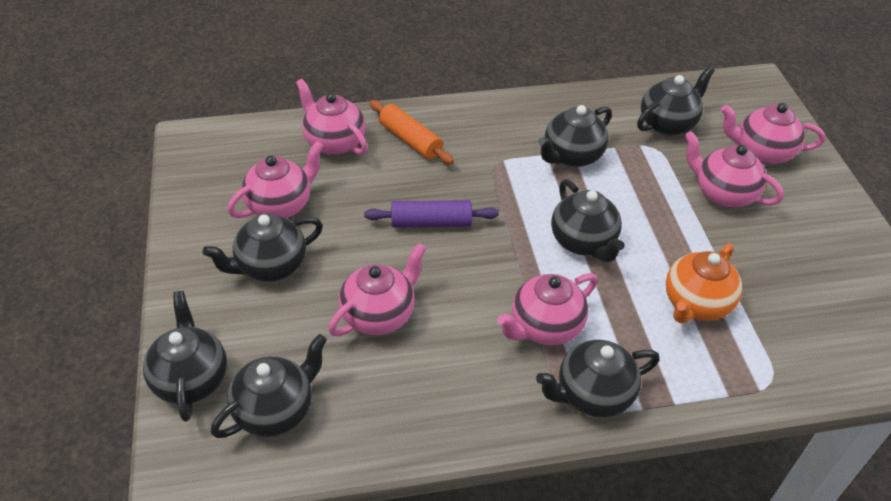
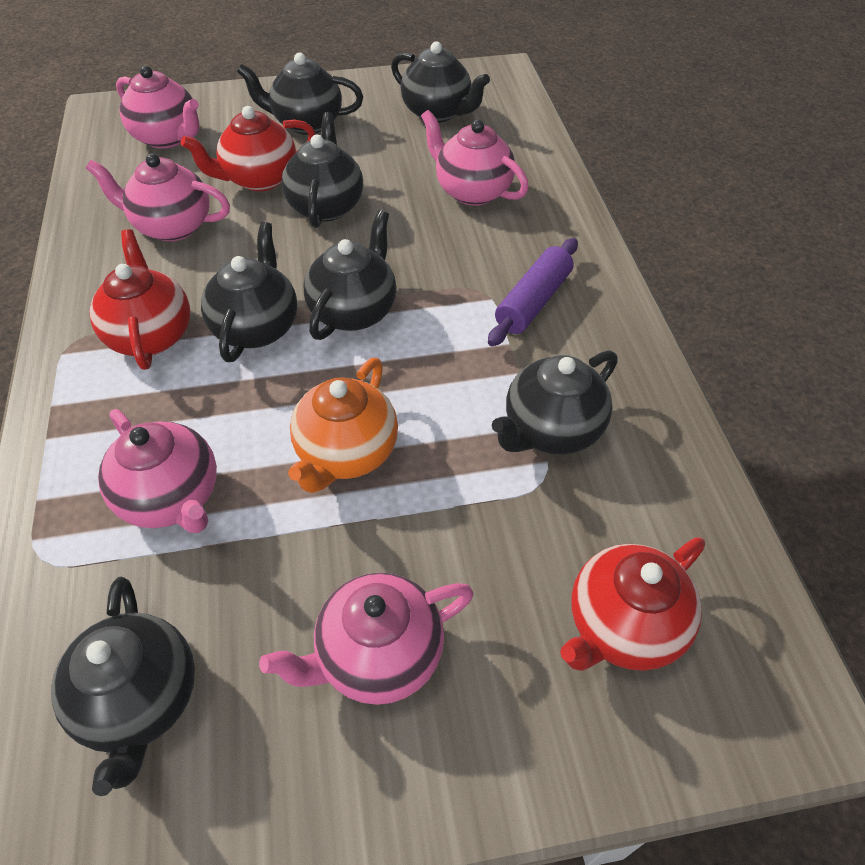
orange rolling pin: [370,100,454,164] = 1 -> none = 0
pink teapot: [228,141,324,218] [296,79,367,155] [328,243,426,336] [497,273,598,346] [684,131,784,208] [721,103,825,165] = 6 -> [86,153,230,241] [98,409,217,533] [116,65,199,149] [259,572,474,705] [421,110,529,206] = 5
red teapot: none = 0 -> [89,229,190,370] [181,106,316,191] [560,537,705,671] = 3

